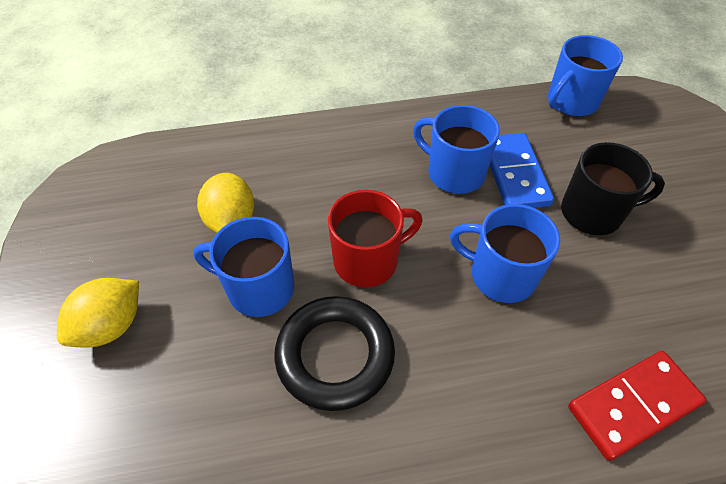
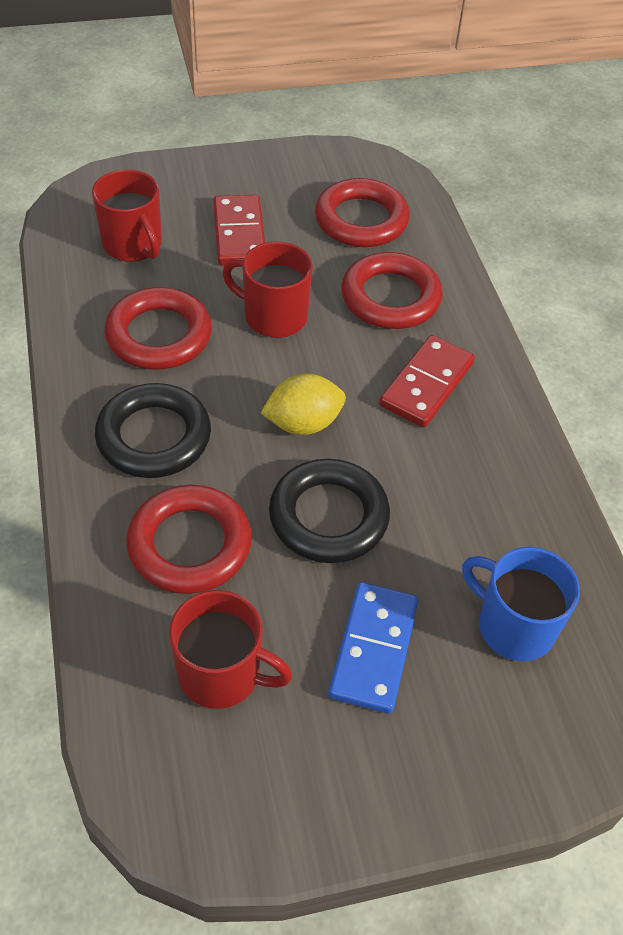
black mug: [561,142,665,235] = 1 -> none = 0
black ring: [274,296,395,411] = 1 -> [95,383,211,478] [269,459,390,563] = 2
blue mug: [193,217,294,317] [413,105,500,194] [450,204,560,303] [548,35,623,117] = 4 -> [462,547,580,661] = 1
red domino: [568,351,707,461] = 1 -> [213,195,265,266] [379,335,475,427] = 2
red mug: [328,190,423,287] = 1 -> [92,170,162,262] [169,590,292,709] [222,241,313,338] = 3
red ring: none = 0 -> [105,287,212,370] [126,485,252,594] [315,178,410,247] [341,252,443,329] = 4
yellow lemon: [57,278,139,347] [197,173,254,233] = 2 -> [261,373,346,435] = 1

